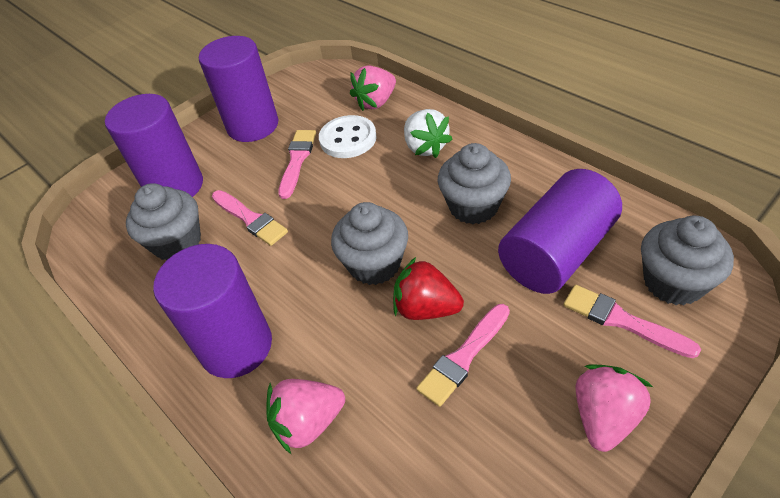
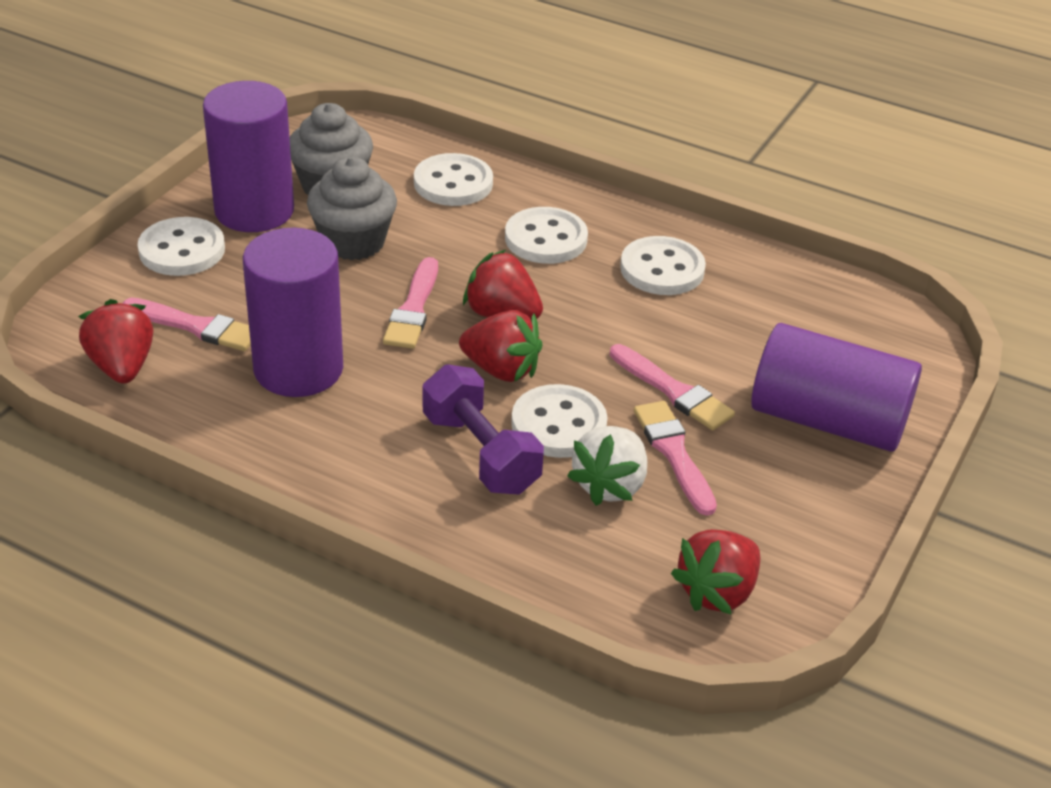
grey cupcake: [126,183,201,260] [331,202,408,285] [438,143,511,224] [641,216,734,305] = 4 -> [290,103,373,194] [307,156,397,260] = 2
pink strawberry: [267,379,345,455] [350,65,396,111] [576,364,653,452] = 3 -> none = 0
purple cylinder: [105,94,203,197] [153,244,272,378] [199,36,278,142] [498,169,622,294] = 4 -> [203,81,294,232] [243,228,343,397] [751,323,922,452] = 3
purple dumbbell: none = 0 -> [423,365,544,495] = 1
red strawberry: [393,257,464,320] = 1 -> [78,299,153,384] [459,310,542,382] [463,250,543,319] [671,529,760,614] = 4
white button: [319,115,377,158] = 1 -> [138,217,225,276] [414,153,493,206] [505,207,588,264] [511,384,608,458] [620,236,706,295] = 5

